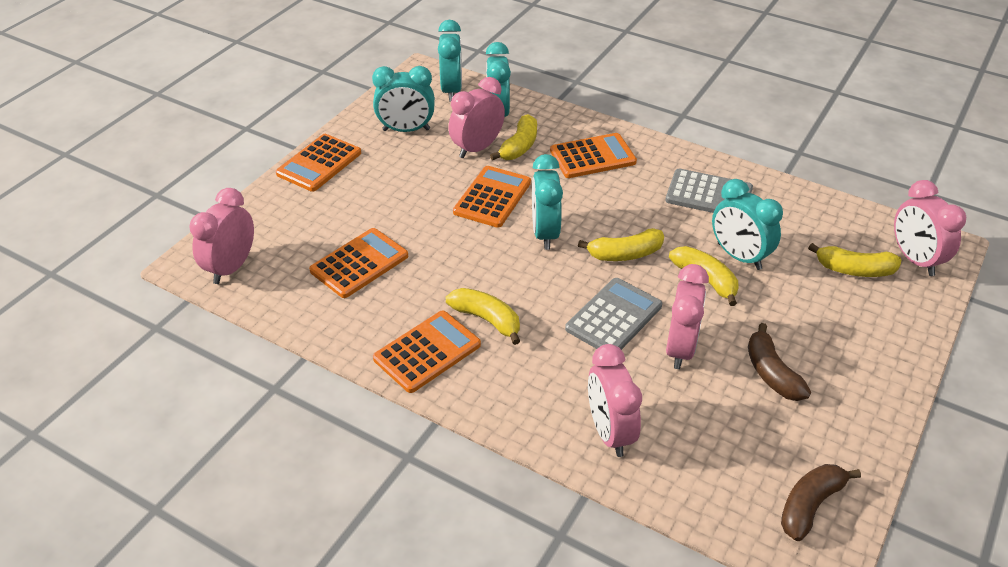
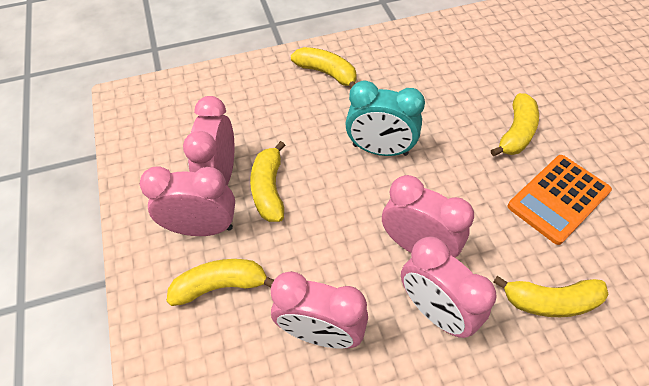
brown banana: [748,323,811,401] [781,464,861,541] = 2 -> none = 0
grey calculator: [565,278,662,350] [665,169,753,213] = 2 -> none = 0
orange calculator: [276,134,361,192] [309,228,408,298] [373,311,481,393] [453,166,531,228] [550,133,637,178] = 5 -> [507,155,612,245] = 1
turquoise clock: [372,66,435,132] [438,20,462,101] [486,42,511,117] [532,154,563,250] [712,179,783,270] = 5 -> [345,80,425,156] = 1

